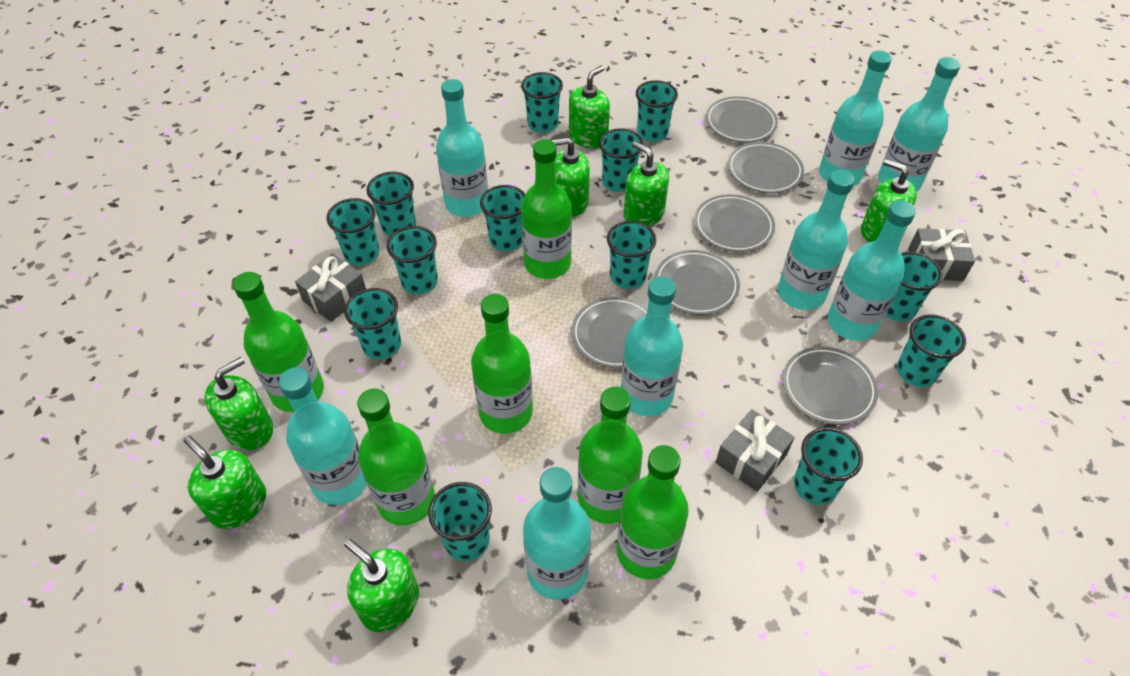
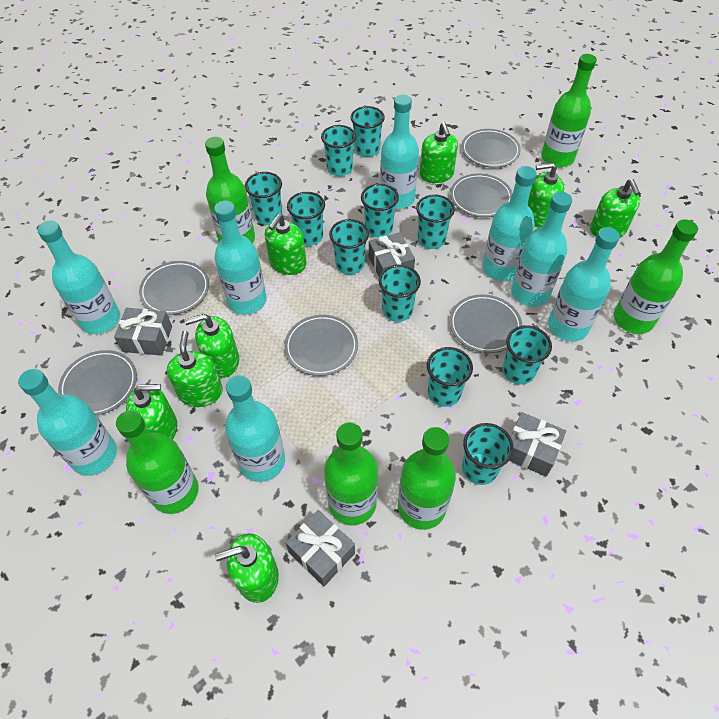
green soap dispenser: [183,436,266,529] [204,357,273,450] [344,539,419,632] [551,137,590,217] [569,65,610,148] [624,141,669,226] [861,159,917,242] = 7 -> [126,384,177,439] [167,331,223,407] [184,314,239,378] [215,533,279,603] [265,214,306,275] [420,122,458,183] [528,162,564,228] [590,179,640,238] = 8
grey gift: [295,254,366,322] [716,409,795,492] [908,228,975,281] = 3 -> [114,308,172,356] [286,510,355,587] [369,232,415,276] [509,412,566,477] = 4
turquoise cup: [326,198,379,265] [344,288,401,359] [366,172,416,236] [387,226,438,294] [428,482,492,561] [480,185,525,251] [521,72,563,133] [599,128,644,192] [607,221,656,289] [636,80,678,142] [794,427,863,505] [885,252,942,321] [897,314,966,387] = 13 -> [245,172,282,225] [287,192,325,246] [321,125,356,176] [329,219,369,274] [350,106,385,157] [361,184,399,238] [379,265,421,322] [416,195,455,249] [427,347,473,407] [462,423,514,485] [503,325,552,385] = 11

